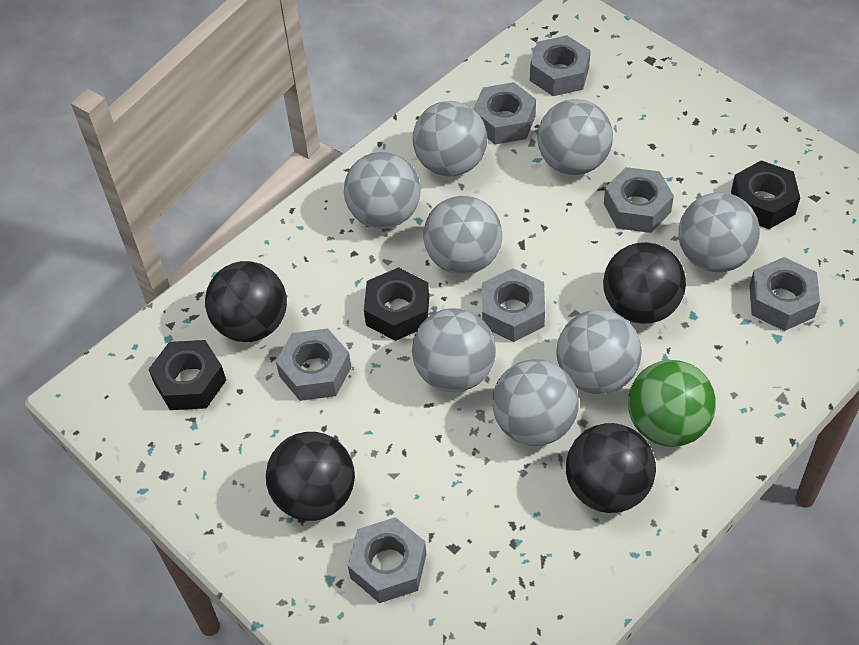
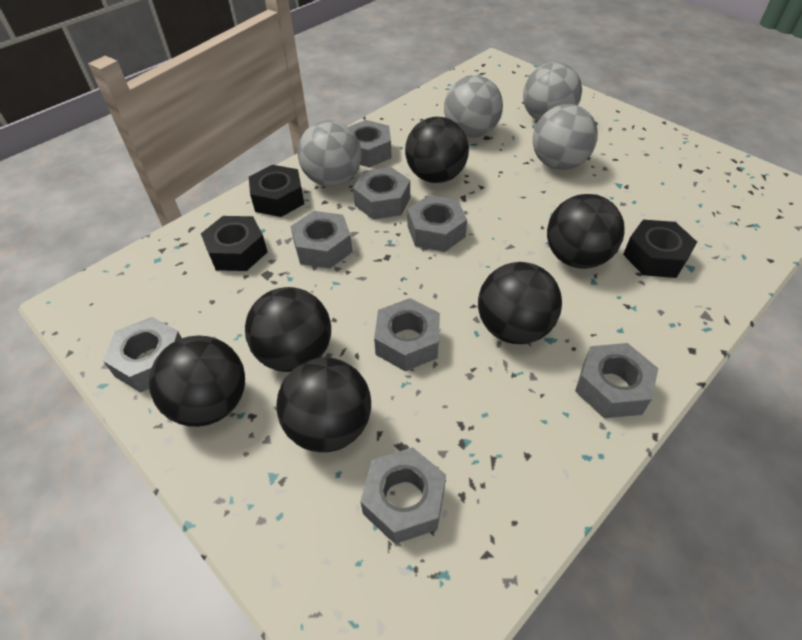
black ball: [205,261,287,342] [266,432,355,521] [566,423,656,513] [603,242,686,324] = 4 -> [149,335,245,427] [245,287,331,372] [276,357,371,452] [405,117,469,183] [478,262,562,344] [547,194,625,269] = 6
green ball: [628,360,716,447] = 1 -> none = 0
grey ball: [344,152,421,229] [412,308,496,392] [413,101,487,177] [423,196,502,274] [492,359,579,446] [537,99,613,175] [556,310,642,394] [679,192,760,272] = 8 -> [298,120,362,187] [444,75,503,138] [523,62,582,121] [533,104,598,170] = 4
grey nut: [276,328,351,401] [348,517,426,603] [474,82,536,144] [482,268,545,342] [530,35,591,96] [604,167,674,233] [749,257,820,331] = 7 -> [103,317,182,392] [291,211,353,269] [348,120,392,168] [353,167,410,219] [361,447,446,544] [374,298,440,371] [407,195,467,252] [575,343,658,418] = 8

